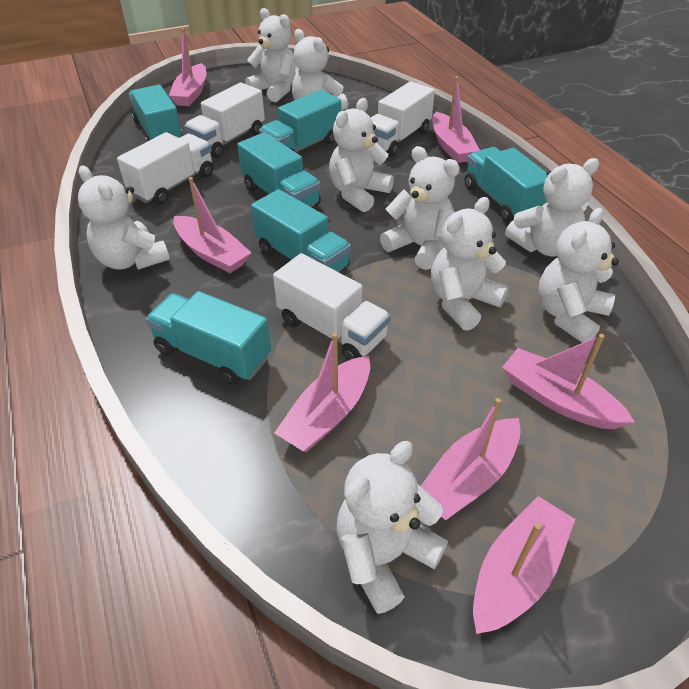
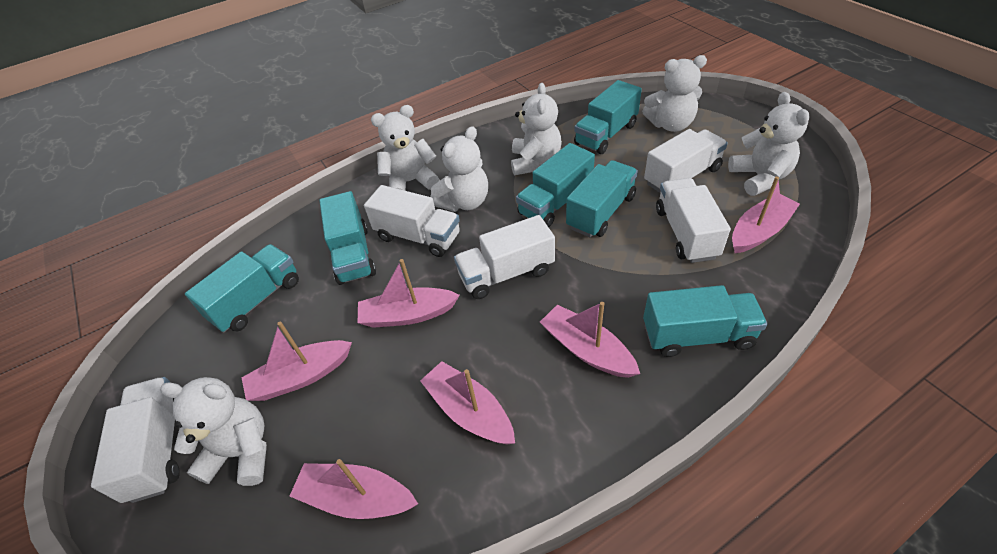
pink boat: [169,28,207,106] [173,177,251,273] [274,333,370,452] [421,398,521,520] [432,76,480,163] [473,496,575,634] [502,334,634,429] = 7 -> [242,321,352,401] [289,459,418,519] [358,259,460,328] [420,361,515,445] [540,302,640,378] [732,176,800,253] = 6
white teddy bear: [78,166,170,270] [245,8,297,102] [292,29,348,111] [329,98,394,212] [336,441,448,614] [380,146,460,270] [431,197,508,331] [505,158,599,257] [538,208,619,343] = 9 -> [160,377,267,486] [371,105,439,191] [430,126,488,212] [511,83,562,175] [642,55,707,132] [728,92,810,196] = 6
white truck: [117,132,213,205] [184,83,265,158] [273,253,391,361] [371,81,435,157] = 4 -> [91,377,180,503] [364,185,460,257] [454,215,555,299] [644,129,728,193] [656,178,731,263] = 5

